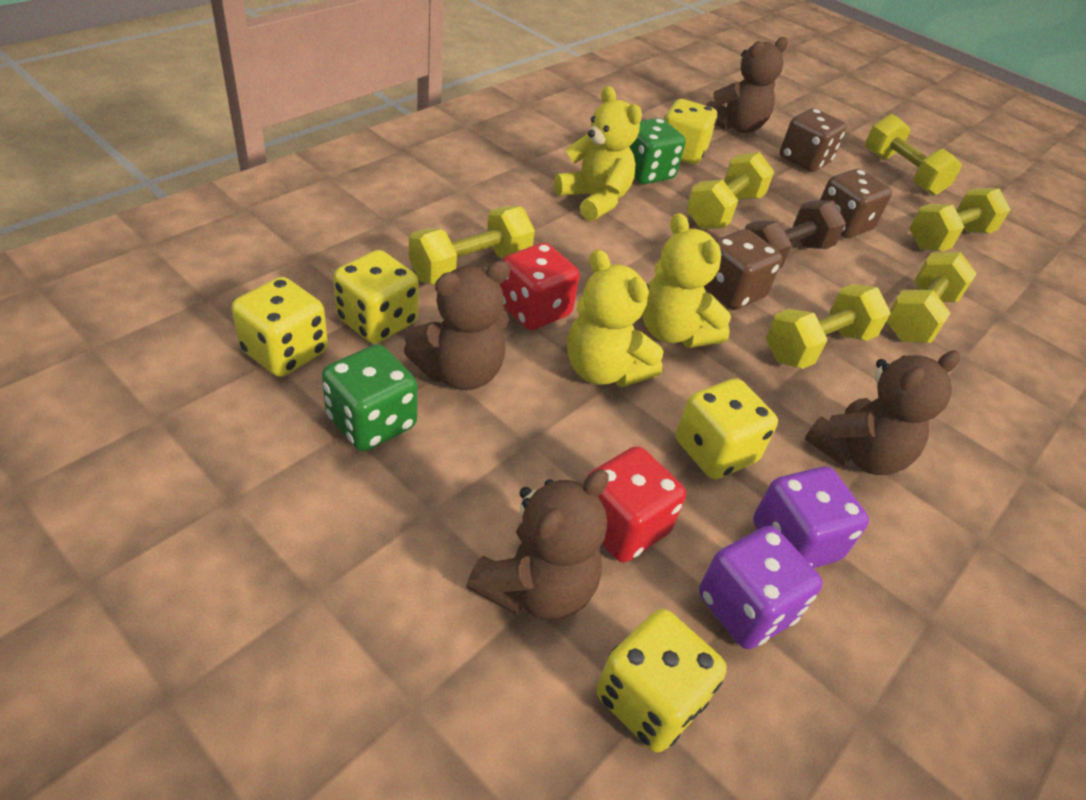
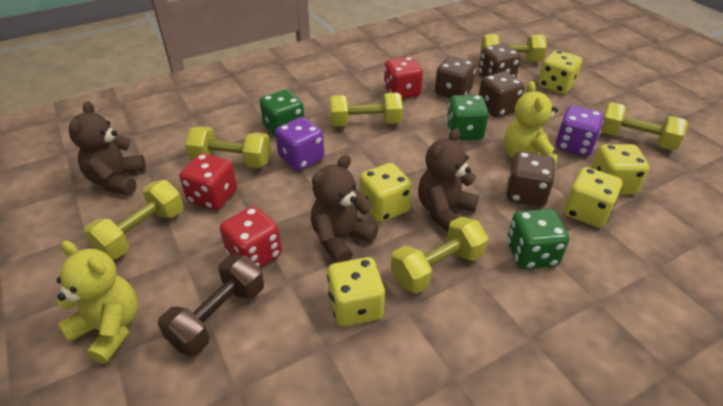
brown dice: [704,229,782,310] [780,108,846,172] [820,169,892,238] = 3 -> [435,56,476,98] [478,43,521,78] [479,71,525,117] [506,151,555,207] = 4
brown teddy bear: [404,261,510,390] [467,469,609,620] [705,37,788,133] [805,350,960,475] = 4 -> [69,101,146,195] [311,155,378,263] [418,128,479,232] = 3
green dice: [322,344,417,451] [630,118,685,184] = 2 -> [260,89,304,138] [446,95,489,140] [507,209,569,269] = 3
red dice: [500,243,580,330] [585,446,686,563] = 2 -> [180,153,237,210] [220,206,282,268] [384,57,423,99] = 3
yellow teddy bear: [554,86,642,221] [567,249,664,387] [642,213,731,348] = 3 -> [56,241,138,364] [504,81,558,167] = 2

